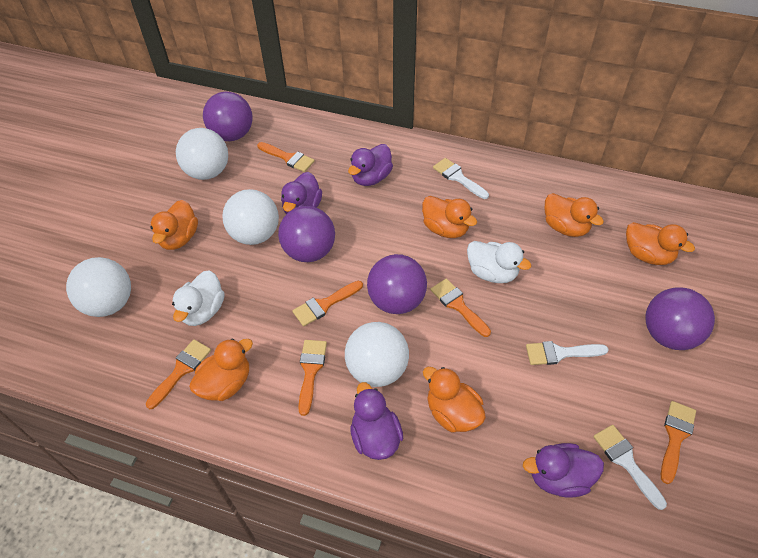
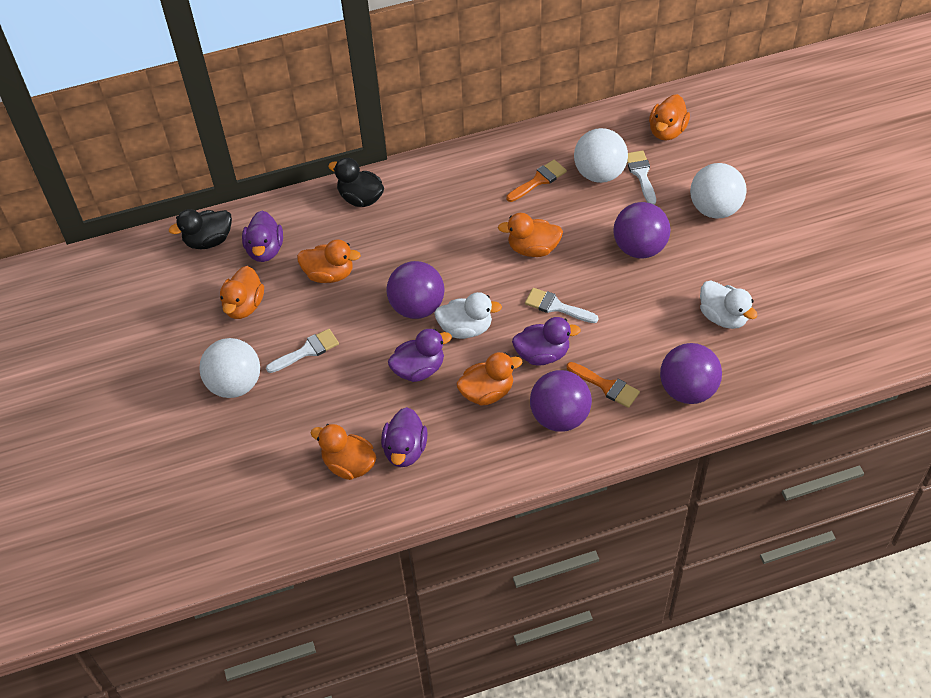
black duck: none = 0 -> [169,209,232,249] [328,158,384,207] = 2
orange brush: [146,339,211,409] [257,142,315,172] [292,281,363,326] [298,340,327,416] [430,279,491,337] [661,401,696,484] = 6 -> [507,160,567,202] [567,362,640,408] = 2
white ball: [66,257,131,317] [176,128,228,180] [222,189,279,245] [345,322,409,387] = 4 -> [199,338,260,398] [574,128,628,183] [690,163,747,218] = 3

